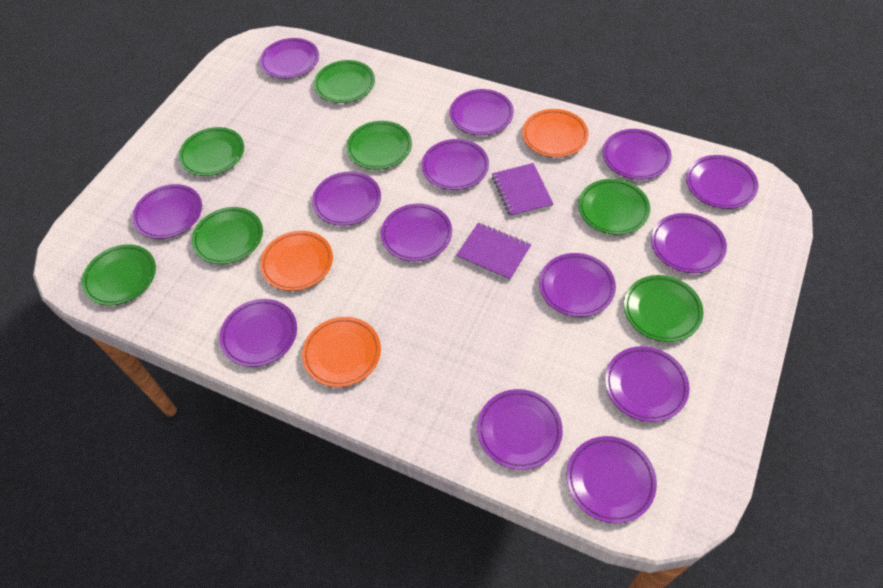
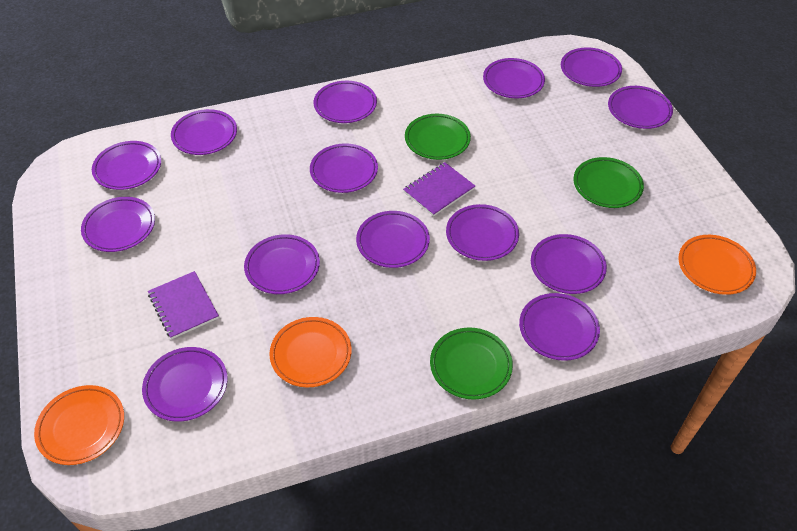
green plate: [82,244,156,306] [179,127,244,176] [192,207,263,264] [314,60,375,103] [346,121,412,170] [578,179,650,235] [624,275,704,342] = 7 -> [405,114,471,160] [430,328,513,400] [573,157,644,208] = 3

